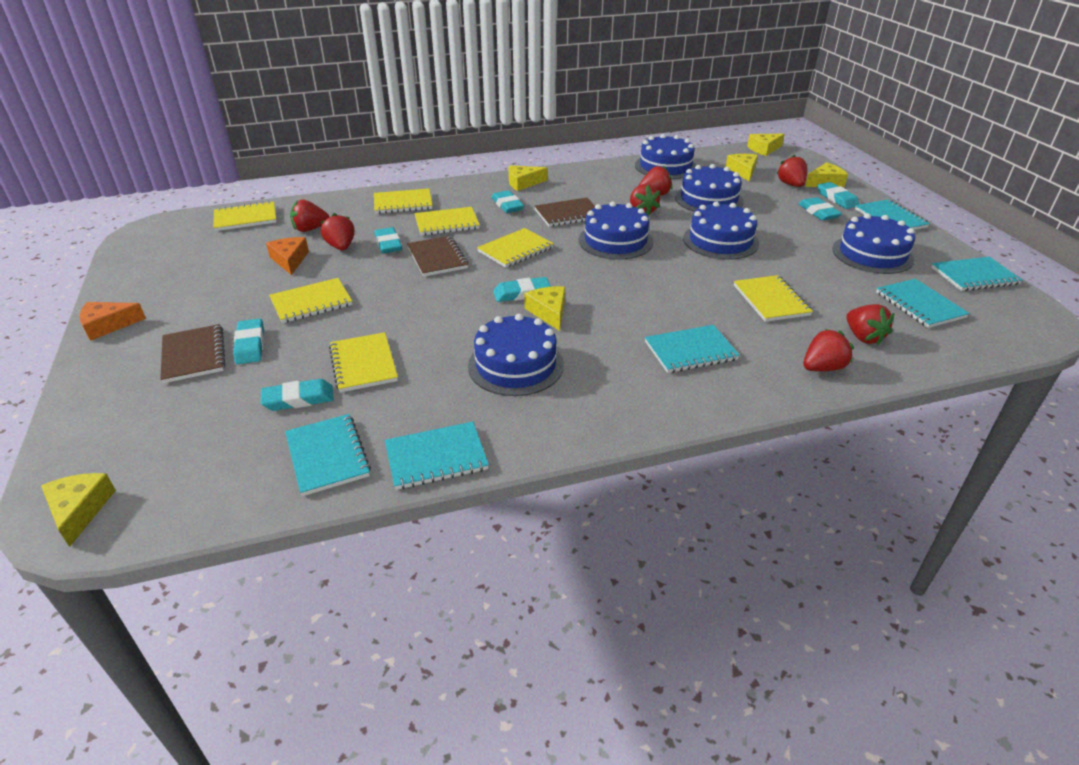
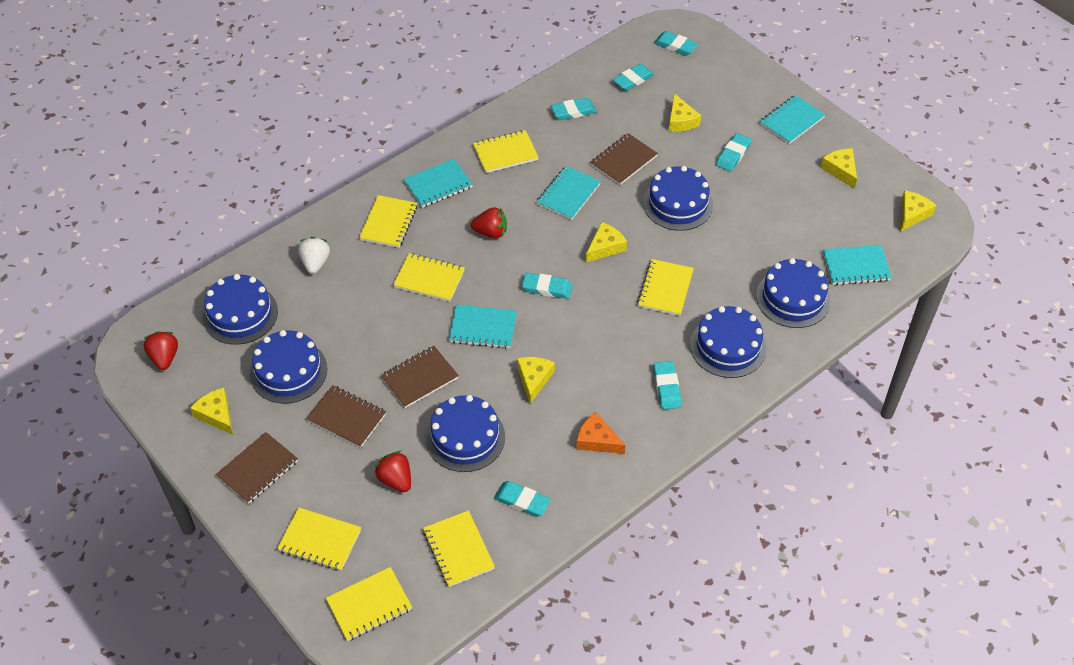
brown notebook: [160,324,225,383] [407,236,469,277] [535,197,595,227] = 3 -> [216,432,298,504] [306,385,386,448] [380,346,459,408] [590,133,658,185] = 4
orange cheese: [79,302,146,341] [266,237,309,275] = 2 -> [576,412,626,454] = 1
red strawberry: [290,199,329,232] [321,213,355,250] [630,184,660,215] [639,165,672,196] [776,155,807,187] [803,329,854,372] [846,304,895,346] = 7 -> [144,331,178,370] [374,451,411,492] [471,207,507,239] = 3
turquoise notebook: [285,414,371,496] [385,422,489,490] [645,325,740,373] [855,199,930,230] [876,279,970,328] [931,257,1022,291] = 6 -> [403,159,473,208] [449,305,517,349] [536,166,601,220] [760,95,825,144] [823,245,892,285] = 5
white strawberry: none = 0 -> [298,237,330,274] = 1

